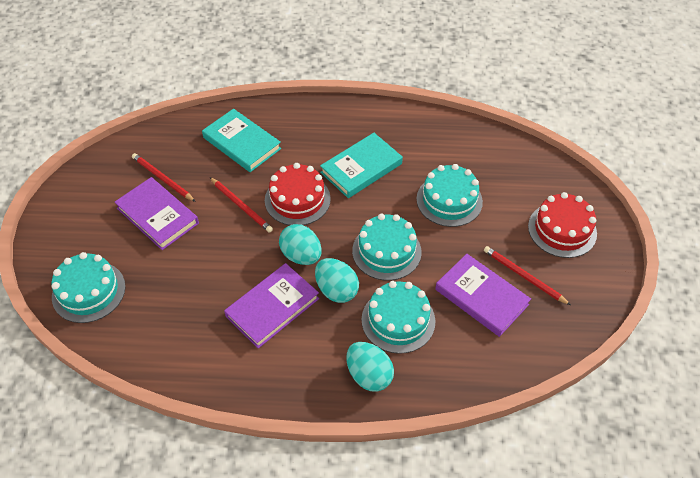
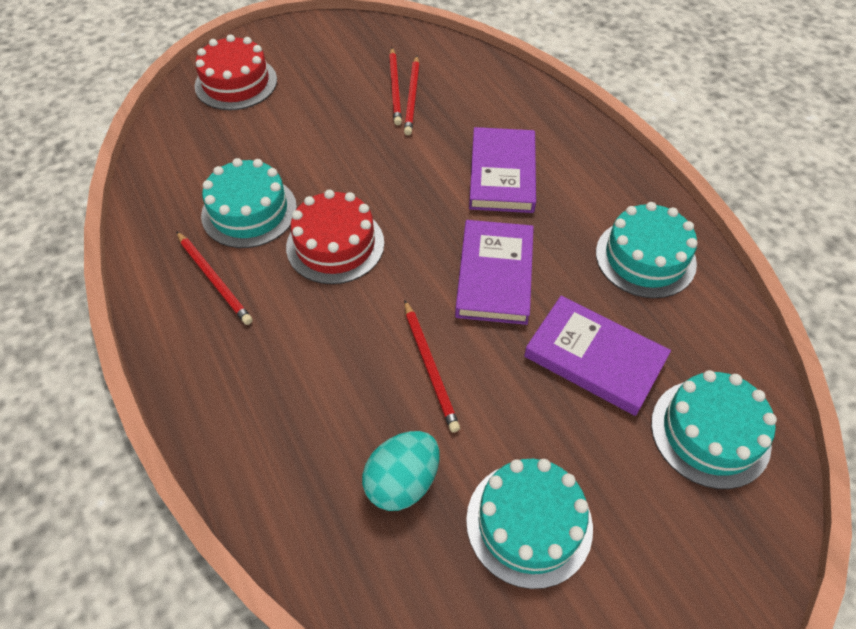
red pencil: [132,153,196,202] [210,177,273,232] [484,246,571,305] = 3 -> [176,231,253,325] [389,48,402,125] [404,56,420,135] [404,300,460,433] = 4
turquoise book: [202,109,281,172] [320,133,403,198] = 2 -> none = 0
turquoise egg: [279,224,322,265] [315,258,359,303] [346,342,394,392] = 3 -> [362,431,439,511] = 1

